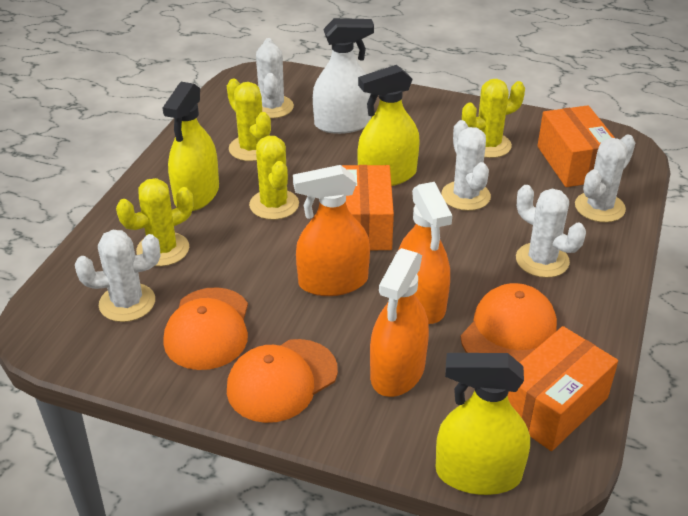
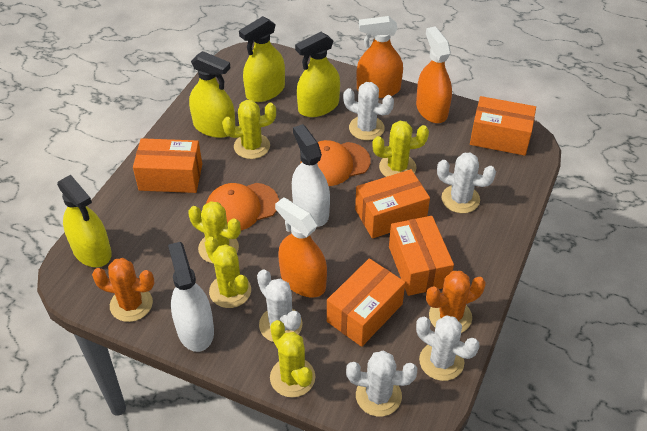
orange box: [341,165,394,250] [508,326,618,451] [537,105,615,187] = 3 -> [133,138,202,193] [327,258,405,347] [355,169,430,239] [389,216,454,296] [470,96,536,156] = 5
orange cactus: none = 0 -> [92,258,154,322] [426,271,486,333] = 2
orange cap: [163,287,248,370] [227,339,338,423] [461,283,557,363] = 3 -> [206,183,279,231] [300,140,371,186] = 2
white spray bottle: [313,18,374,134] = 1 -> [168,242,214,352] [292,124,330,227] = 2
yellow cactus: [116,178,193,266] [227,79,271,161] [249,136,299,220] [462,79,525,158] = 4 -> [188,201,241,263] [205,237,251,308] [222,100,276,159] [270,320,315,398] [372,121,429,177] = 5
yellow spray bottle: [163,82,219,211] [358,65,420,186] [436,353,530,495] = 3 -> [57,175,112,267] [189,51,235,138] [239,16,285,102] [295,32,340,117] = 4

